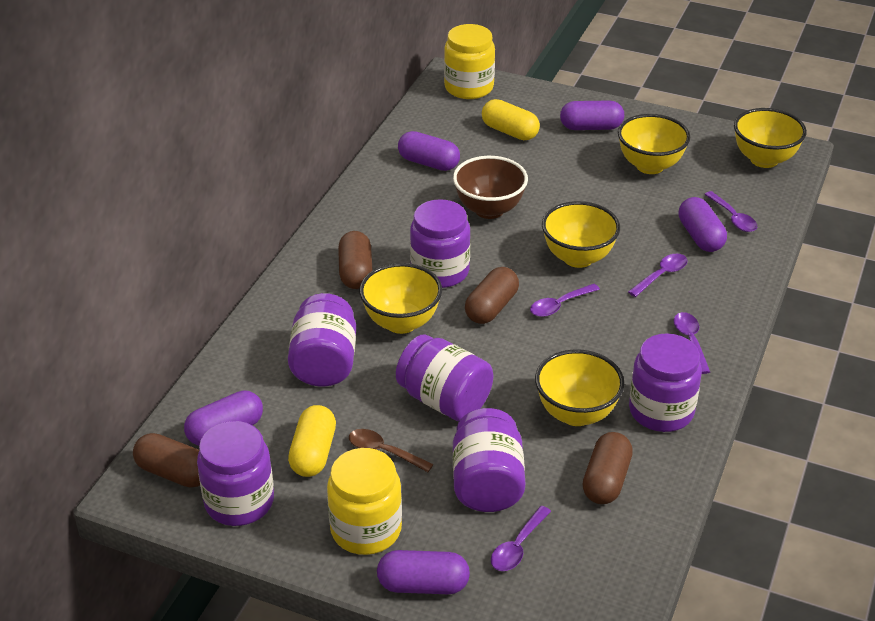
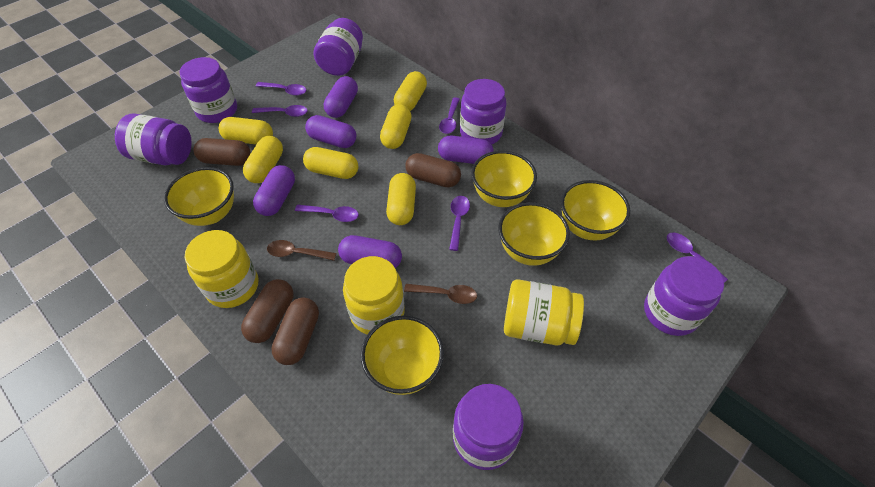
brown bowl: [453,156,528,219] = 1 -> none = 0
brown spoon: [349,429,433,472] = 1 -> [267,240,336,261] [404,284,477,304] = 2
purple spoon: [491,506,551,571] [530,284,600,317] [628,254,688,297] [674,312,710,374] [704,191,757,232] = 5 -> [252,105,308,117] [256,82,306,96] [295,205,359,222] [439,97,460,134] [449,196,470,251] [667,233,728,283] = 6
yellow capsule: [288,405,336,477] [482,99,540,140] = 2 -> [219,117,273,144] [243,136,283,183] [303,147,358,179] [380,104,412,149] [386,173,416,225] [394,71,427,111] = 6
yellow jar: [327,448,402,555] [444,24,495,99] = 2 -> [185,230,258,308] [343,256,405,335] [504,279,584,345] = 3

